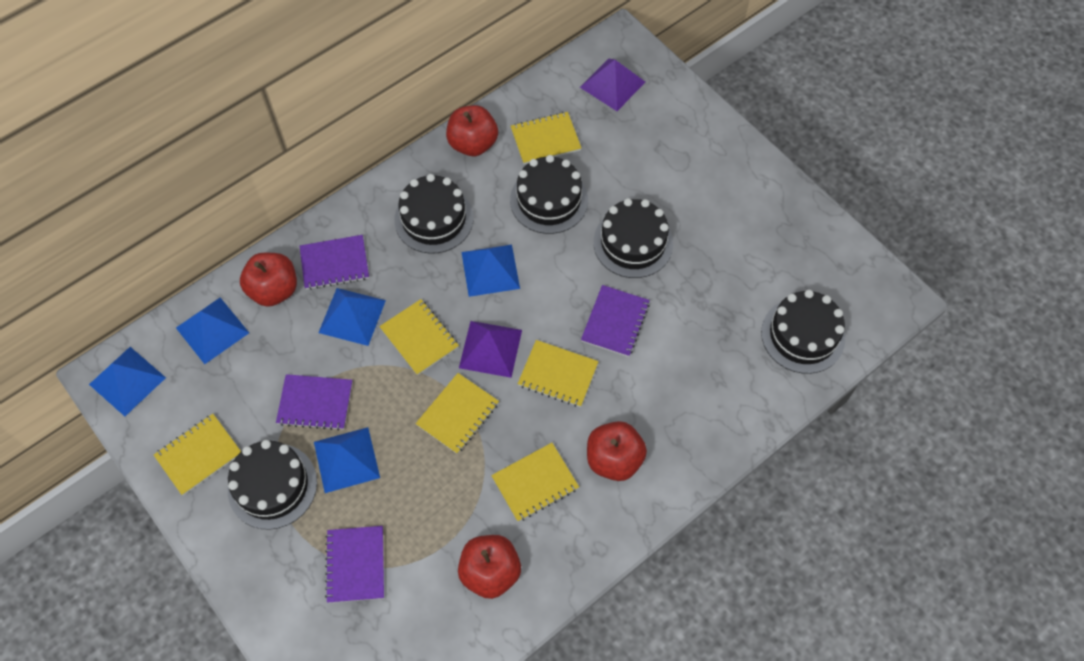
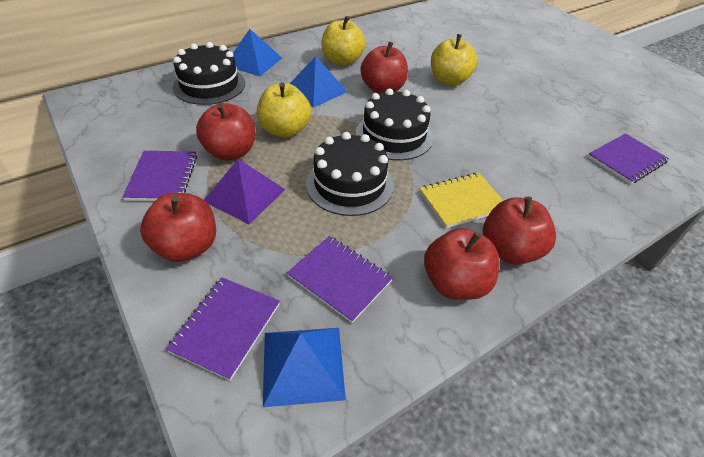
black cake: [228,440,317,530] [394,174,473,254] [510,155,588,234] [593,198,673,278] [761,290,845,374] = 5 -> [173,42,245,105] [306,132,394,216] [356,88,433,160] = 3
blue pyramid: [89,347,166,416] [176,298,249,364] [314,427,380,493] [318,288,386,346] [461,245,520,297] = 5 -> [233,29,282,76] [263,328,346,407] [290,56,347,108] = 3
purple pyramid: [459,321,522,378] [580,58,645,111] = 2 -> [204,159,286,224] = 1
red apple: [240,253,297,307] [446,105,498,156] [458,535,521,599] [587,421,647,481] = 4 -> [140,193,216,262] [196,103,255,161] [360,42,408,94] [424,228,500,300] [483,197,556,265] = 5
yellow apple: none = 0 -> [257,82,311,138] [321,16,366,66] [431,34,477,86] = 3
yellow notebook: [154,414,241,495] [379,299,459,375] [415,373,499,454] [491,443,579,522] [511,112,581,164] [518,340,599,407] = 6 -> [419,173,503,228] = 1

